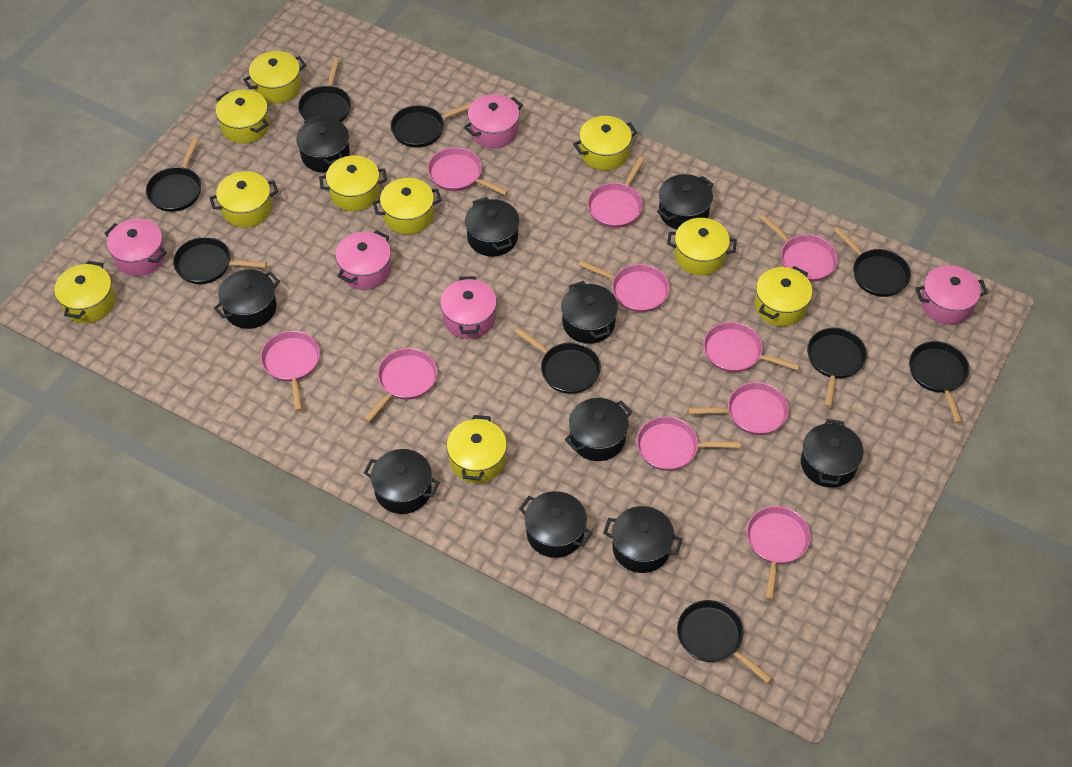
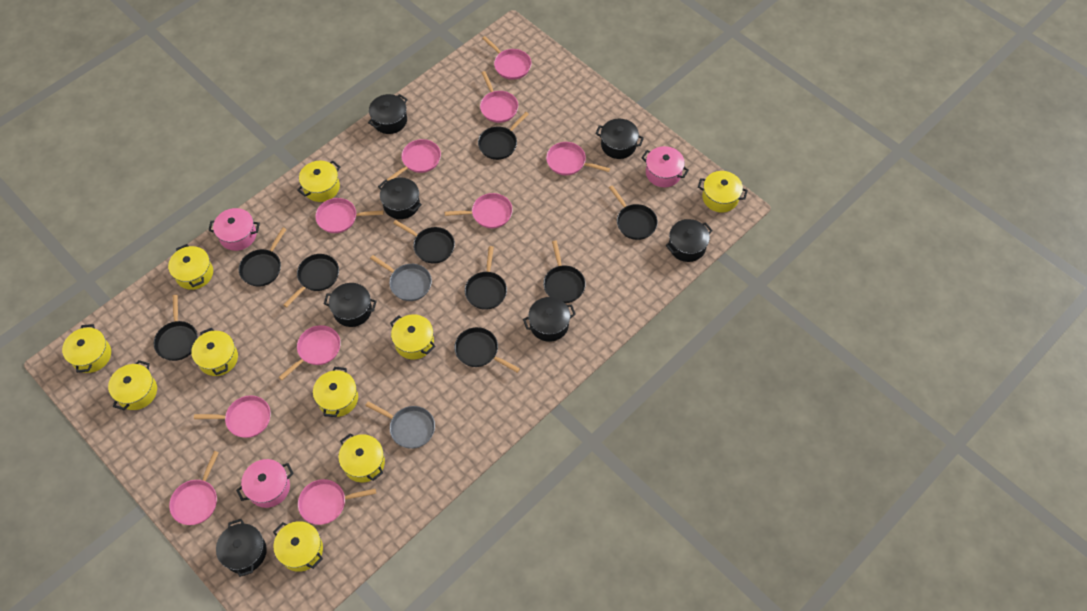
black pot: [214,269,280,329] [296,116,350,172] [364,449,440,514] [465,197,519,257] [519,491,593,558] [561,281,618,344] [564,398,632,461] [603,506,683,573] [657,174,714,229] [801,419,864,488] = 10 -> [216,519,267,577] [324,283,377,327] [368,94,408,134] [378,177,422,219] [523,297,576,342] [596,119,644,159] [666,219,713,262] = 7
grey pan: none = 0 -> [365,401,435,449] [370,255,432,301] = 2
pink pot: [104,218,167,276] [335,230,391,290] [440,276,497,339] [464,94,523,148] [915,265,988,325] = 5 -> [208,208,260,251] [236,459,294,508] [641,146,689,187] = 3

